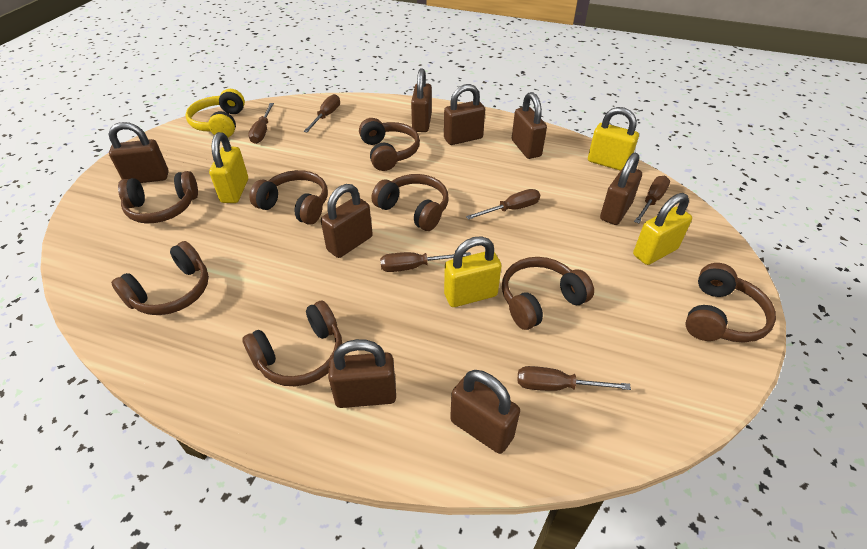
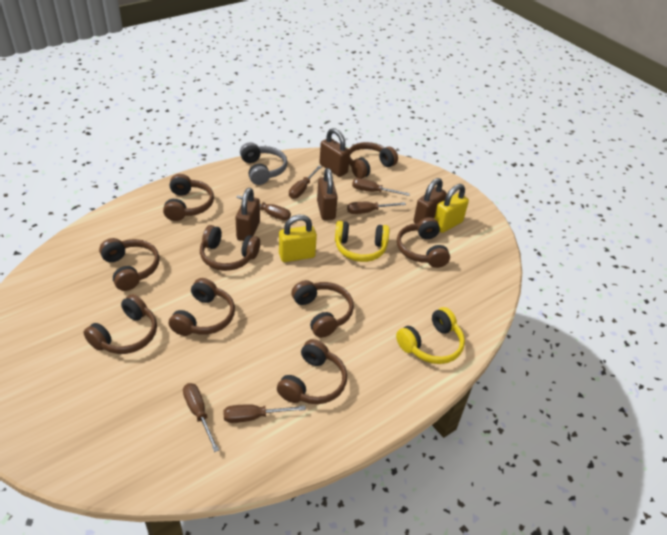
brown headphones: [111,241,209,315] [118,171,198,224] [242,301,342,386] [249,170,328,225] [359,118,420,171] [371,174,449,231] [502,257,594,330] [685,263,776,343] = 8 -> [83,294,157,354] [99,238,159,291] [163,174,214,221] [169,278,235,336] [200,225,260,271] [277,339,347,404] [291,280,354,338] [349,142,398,179] [397,217,450,268] = 9
brown padlock: [108,122,169,183] [321,184,373,258] [328,339,396,408] [411,68,432,132] [444,84,485,145] [450,370,520,454] [512,92,547,159] [600,153,642,225] = 8 -> [235,188,260,241] [317,168,338,220] [319,128,350,177] [414,178,446,223] = 4
grey headphones: none = 0 -> [240,142,288,185] = 1
yellow headphones: [186,89,245,137] = 1 -> [335,221,389,262] [396,307,465,364] = 2
yellow padlock: [209,132,248,203] [444,236,501,307] [588,107,639,171] [633,193,692,265] = 4 -> [279,215,317,262] [434,184,469,233] = 2

